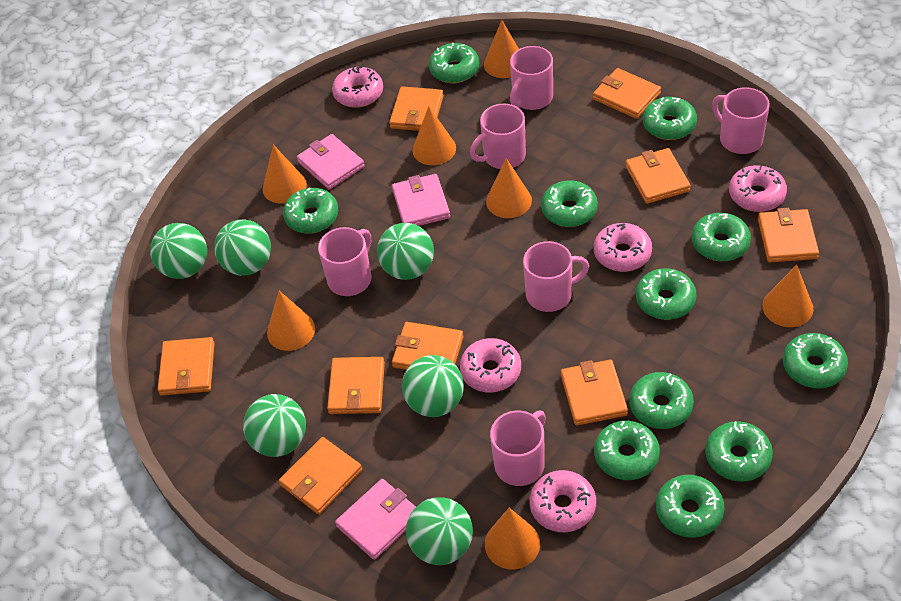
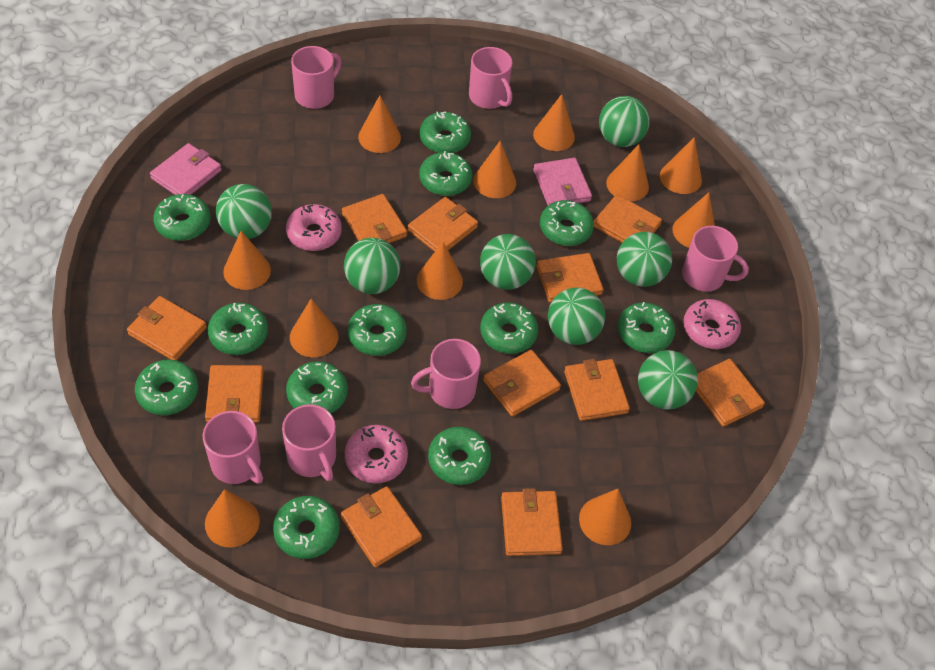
green ball: [150,223,207,279] [214,220,271,276] [243,394,306,457] [377,223,434,280] [402,355,464,417] [406,497,473,565] = 6 -> [216,184,272,239] [344,238,401,294] [480,234,536,290] [548,288,605,345] [599,96,650,147] [617,232,672,287] [638,350,698,410] = 7
green donut: [283,188,338,234] [429,43,479,83] [541,180,598,227] [594,421,660,480] [629,372,694,429] [636,268,696,320] [643,97,697,140] [656,475,724,538] [692,213,751,261] [705,421,773,482] [783,333,848,388] = 11 -> [135,359,198,415] [153,194,211,241] [208,303,268,355] [273,496,340,559] [286,361,348,413] [348,304,407,356] [419,151,472,196] [420,111,471,153] [428,427,491,485] [480,303,538,354] [540,200,594,246] [617,302,675,353] = 12
orange cone: [263,145,307,204] [267,291,315,351] [412,106,456,165] [484,20,519,78] [485,508,540,569] [486,158,532,218] [762,265,813,327] = 7 -> [205,489,260,548] [223,231,271,290] [290,298,338,357] [358,95,401,153] [417,242,463,300] [473,141,516,198] [533,94,575,151] [579,489,631,545] [606,144,649,201] [660,137,702,194] [673,192,715,248] = 11
orange wallet: [158,337,215,396] [279,437,362,514] [327,357,385,414] [389,86,444,131] [392,322,464,370] [561,360,628,425] [593,68,661,119] [625,148,691,204] [758,208,819,262] = 9 -> [127,296,207,360] [205,365,264,423] [341,486,422,567] [342,194,407,243] [408,197,478,252] [483,350,561,417] [501,488,563,556] [536,253,603,303] [564,359,630,421] [594,194,662,243] [696,359,765,427] = 11
pink donut: [332,66,383,108] [460,338,521,392] [529,470,596,532] [594,223,652,272] [729,165,787,212] = 5 -> [286,204,342,251] [345,425,408,483] [683,299,741,349] = 3
pink wallet: [297,134,365,190] [335,479,416,560] [392,174,450,226] = 3 -> [150,143,222,195] [533,158,592,205] = 2

